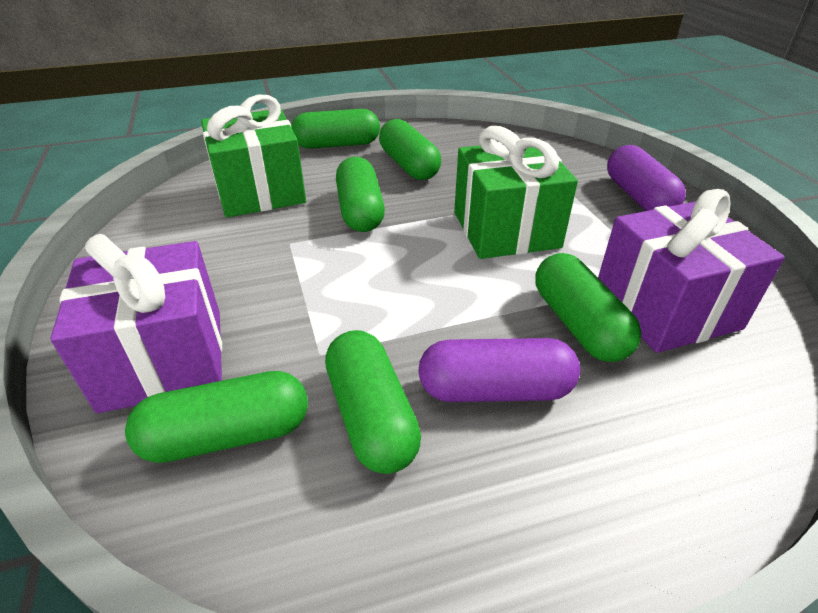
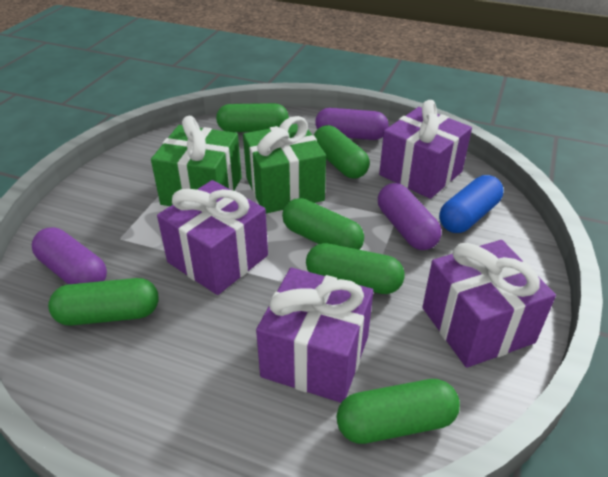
blue capsule: none = 0 -> [439,175,503,233] = 1
purple capsule: [418,338,580,402] [607,145,686,211] = 2 -> [32,227,107,284] [315,108,389,140] [378,183,441,250] = 3
purple gift: [50,234,222,413] [598,189,785,353] = 2 -> [157,180,268,295] [256,268,373,403] [379,100,472,199] [423,240,556,368] = 4

